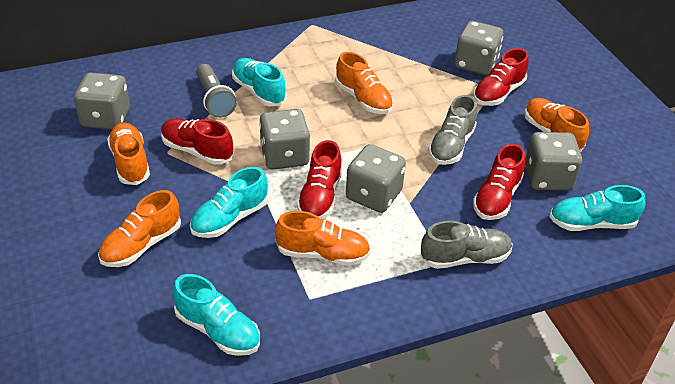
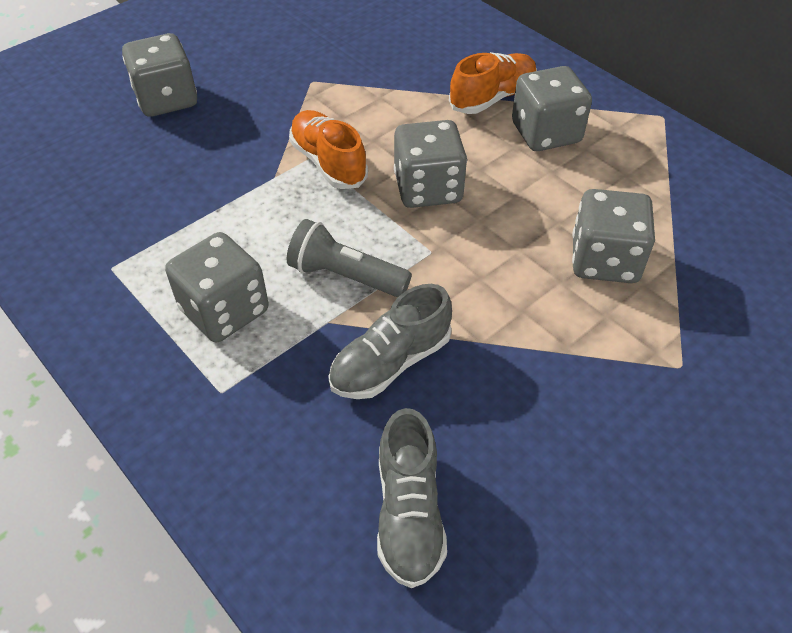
orange shoe: [98,190,181,267] [107,123,150,185] [275,211,370,266] [335,52,393,114] [524,98,589,152] = 5 -> [289,110,368,189] [449,52,537,114] = 2
red shoe: [161,119,233,165] [297,140,342,219] [473,48,529,106] [473,144,525,220] = 4 -> none = 0
turquoise shoe: [173,274,260,356] [190,167,268,238] [232,58,286,107] [549,185,645,231] = 4 -> none = 0

